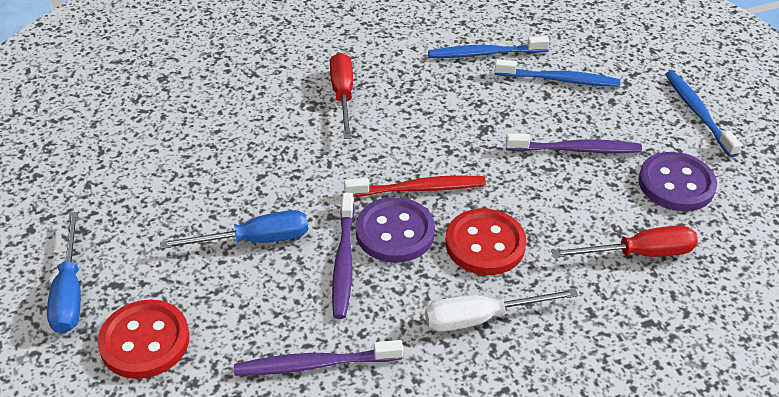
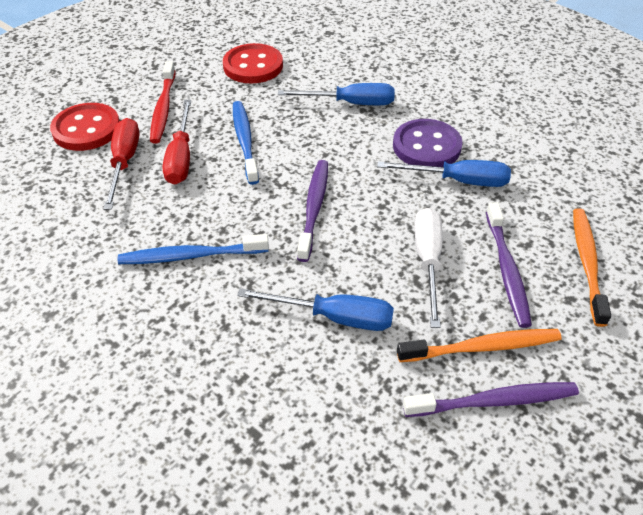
blue screwdriver: [47,212,81,334] [160,210,308,249] = 2 -> [237,288,394,331] [278,83,395,105] [377,160,511,187] = 3
blue toothbrush: [428,36,550,58] [494,59,621,87] [665,71,742,157] = 3 -> [117,234,269,264] [233,101,259,185] = 2
orange toothbrush: none = 0 -> [397,329,562,362] [573,208,611,327] = 2
purple button: [356,197,435,263] [638,152,717,211] = 2 -> [393,119,462,167] = 1

